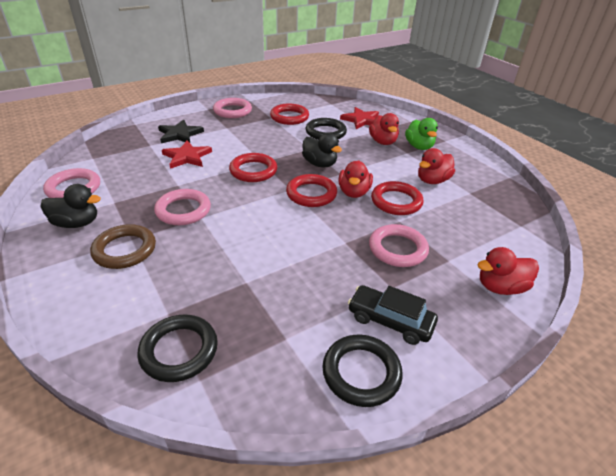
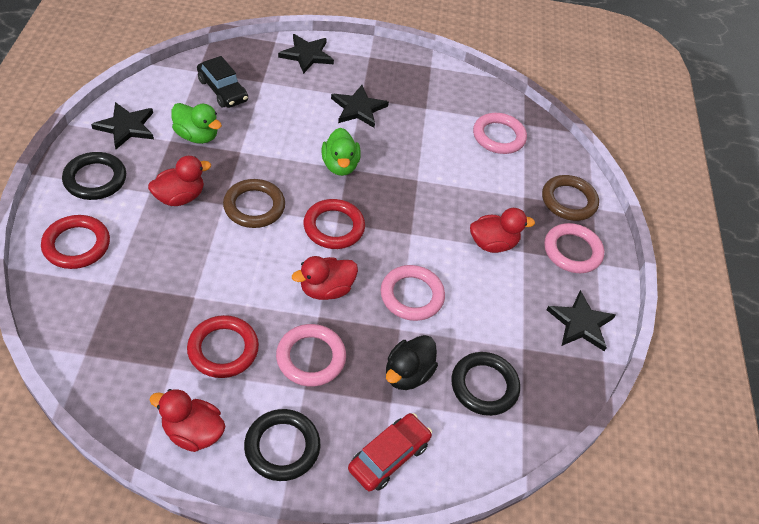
black duck: [40,184,101,228] [302,133,342,168] = 2 -> [386,335,438,390] = 1
black star: [158,119,204,143] = 1 -> [91,102,154,149] [278,34,334,74] [331,85,389,128] [546,290,616,351] = 4
brown ring: [90,224,156,269] = 1 -> [223,179,285,228] [542,175,599,221] = 2
green duck: [405,118,438,150] = 1 -> [171,103,222,144] [322,128,361,176] = 2
red car: none = 0 -> [348,413,432,492] = 1
red ring: [229,153,277,182] [270,104,309,125] [286,174,337,207] [371,181,424,215] = 4 -> [41,215,110,269] [187,315,259,378] [303,199,365,249] = 3
red star: [162,140,212,169] [340,107,379,129] = 2 -> none = 0

